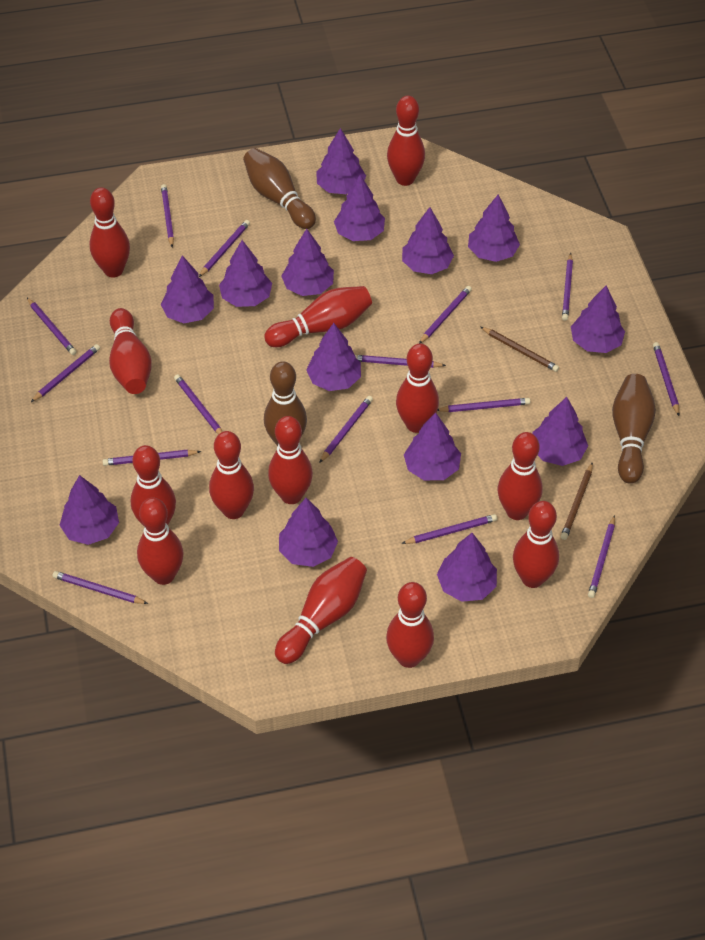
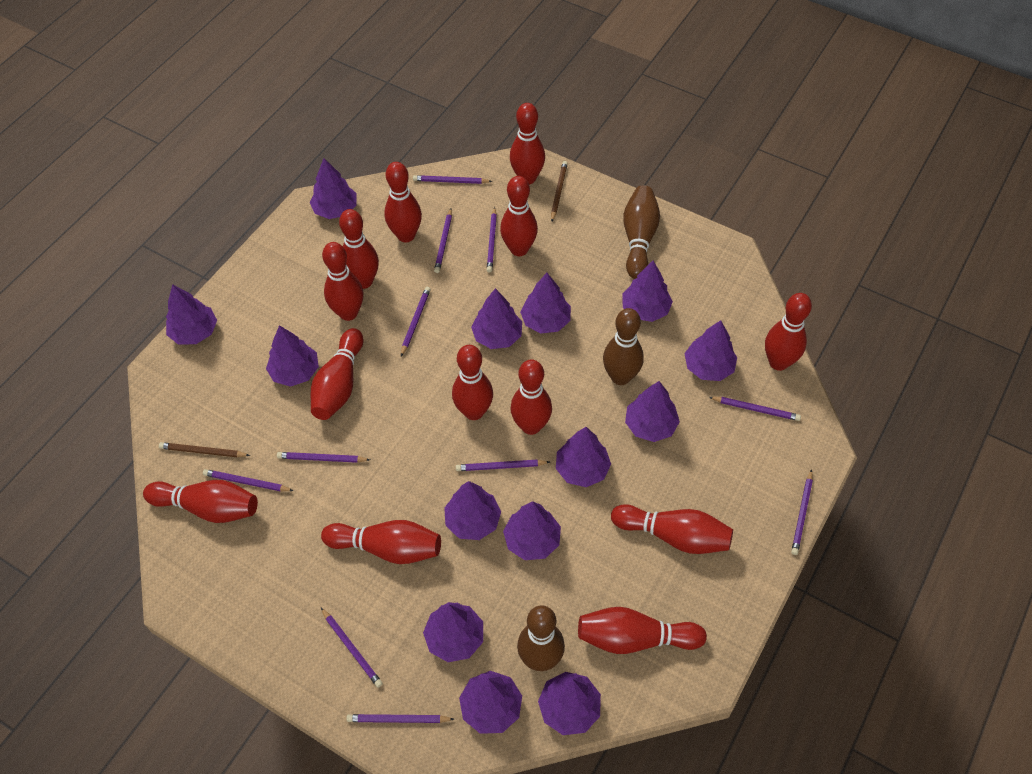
purple pencil: [27,298,77,355] [31,344,100,402] [52,571,148,604] [103,450,201,466] [161,184,174,247] [174,374,223,434] [199,220,250,277] [319,396,373,463] [355,355,446,368] [401,514,497,544] [419,286,472,344] [437,398,530,412] [562,253,573,321] [588,515,615,598] [653,342,679,416] = 15 -> [203,469,294,492] [277,452,370,463] [321,608,383,688] [346,714,454,723] [401,287,431,356] [413,175,492,184] [434,209,452,273] [456,460,550,471] [487,207,497,273] [709,397,801,421] [791,469,813,555] = 11

